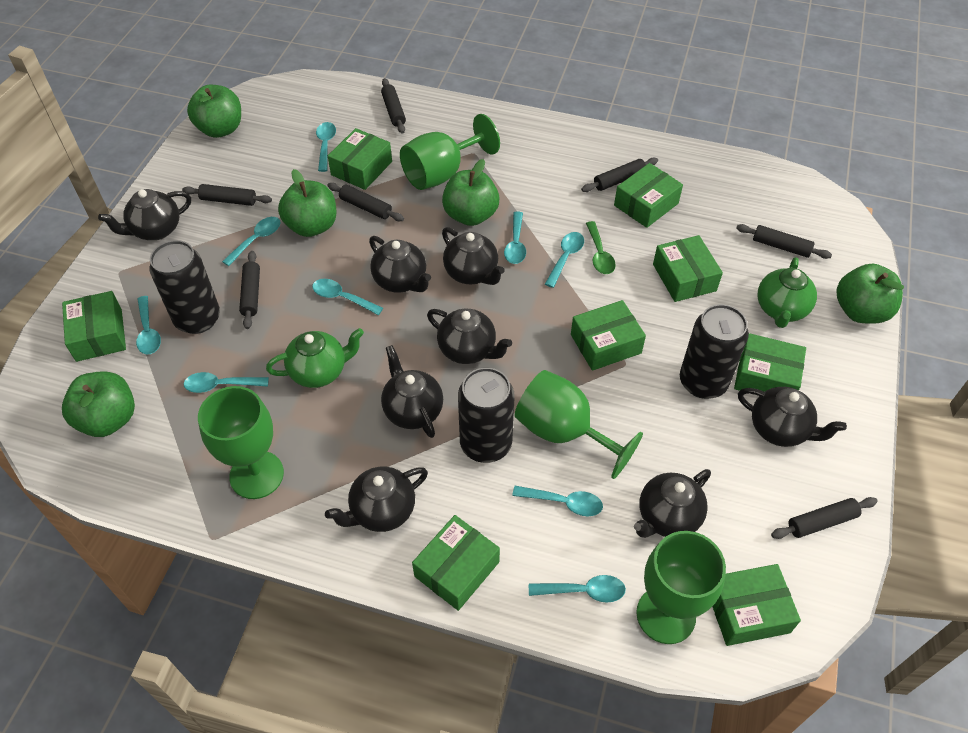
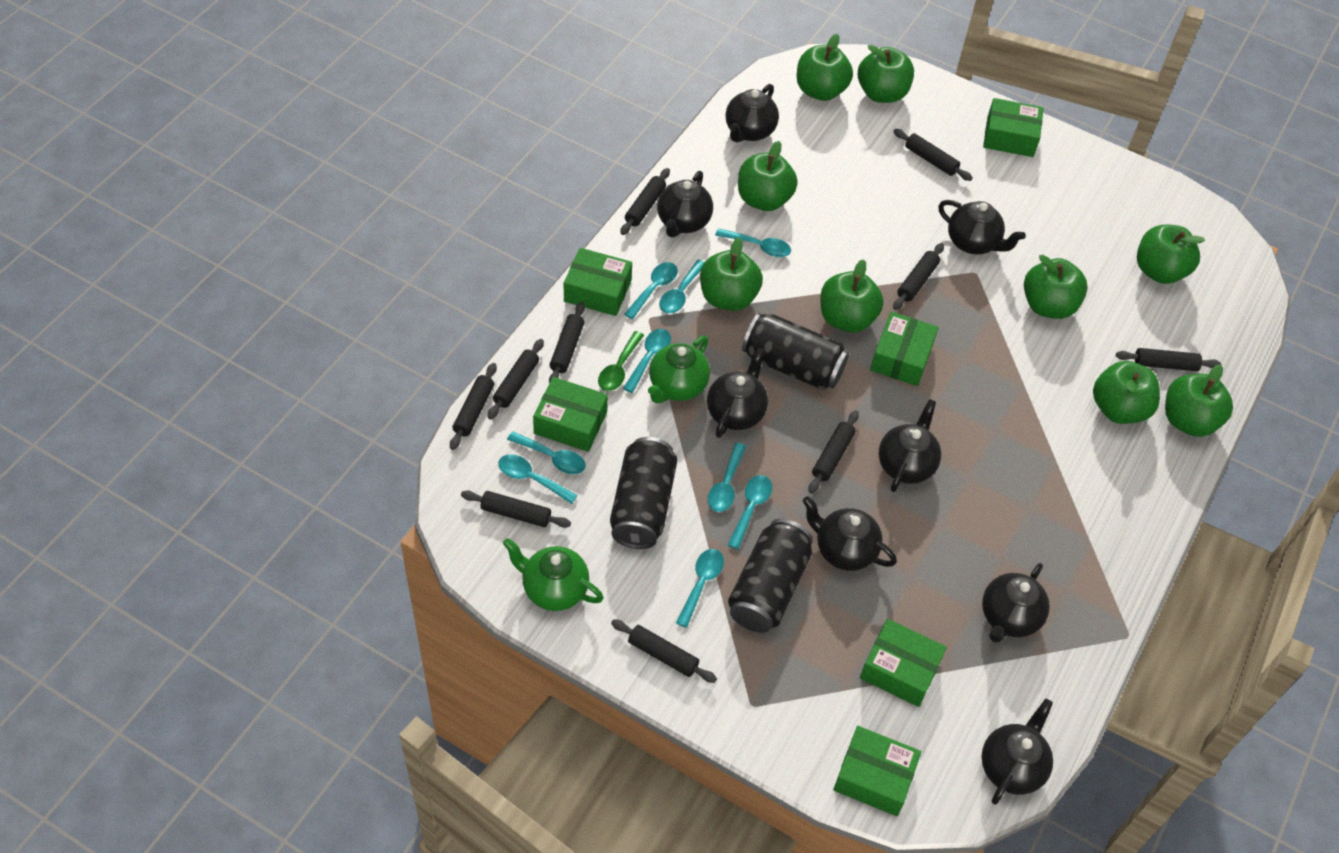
black rolling pin: [182,184,272,206] [239,251,260,329] [327,183,404,221] [381,78,406,134] [581,158,658,192] [736,224,832,259] [771,497,878,539] = 7 -> [450,363,497,450] [461,490,571,528] [488,339,544,420] [549,302,585,383] [611,619,717,683] [620,168,670,235] [808,410,859,494] [893,129,973,181] [893,243,944,310] [1116,348,1221,371] = 10
green apple: [62,371,135,437] [187,85,241,138] [278,169,337,237] [442,159,500,226] [836,264,904,324] = 5 -> [700,237,763,311] [738,141,798,211] [797,34,853,101] [820,259,884,333] [858,45,914,103] [1024,255,1088,319] [1093,361,1160,424] [1137,224,1205,284] [1165,364,1233,437] = 9
green box: [62,291,126,362] [328,128,392,190] [412,515,500,611] [571,300,646,371] [614,163,683,228] [653,235,723,302] [712,564,801,646] [734,333,806,392] = 8 -> [533,377,608,452] [564,248,632,316] [833,726,921,816] [860,619,947,707] [870,312,938,386] [983,98,1044,157] = 6
green goblet: [198,386,284,499] [400,114,500,190] [515,370,643,479] [636,531,726,644] = 4 -> none = 0

